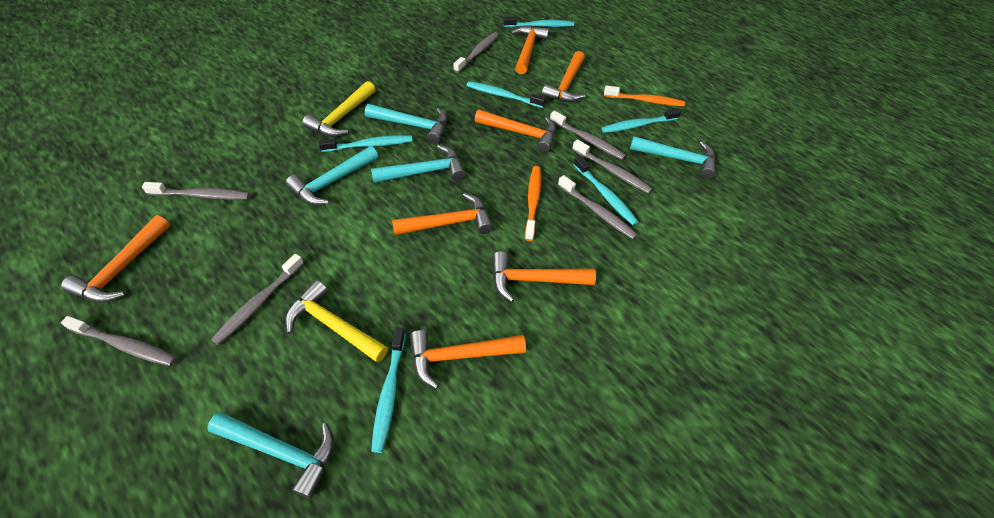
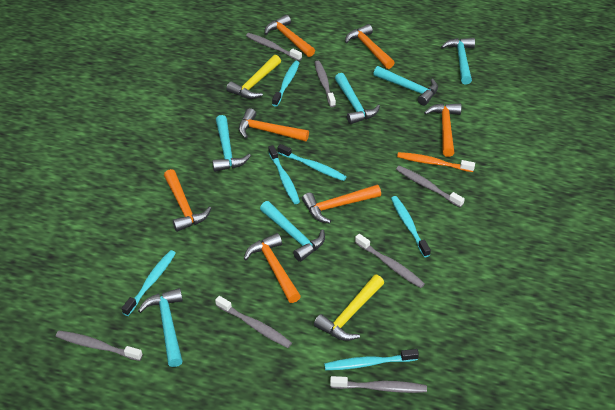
orange toothbrush: [525,166,541,241] [604,85,685,107] = 2 -> [397,152,475,172] = 1
turquoise hammer: [207,412,335,499] [286,146,378,205] [365,104,447,144] [371,144,465,183] [630,136,716,179] = 5 -> [138,288,183,367] [212,115,251,172] [260,201,325,262] [335,73,380,124] [373,66,438,106] [441,38,475,84] = 6

